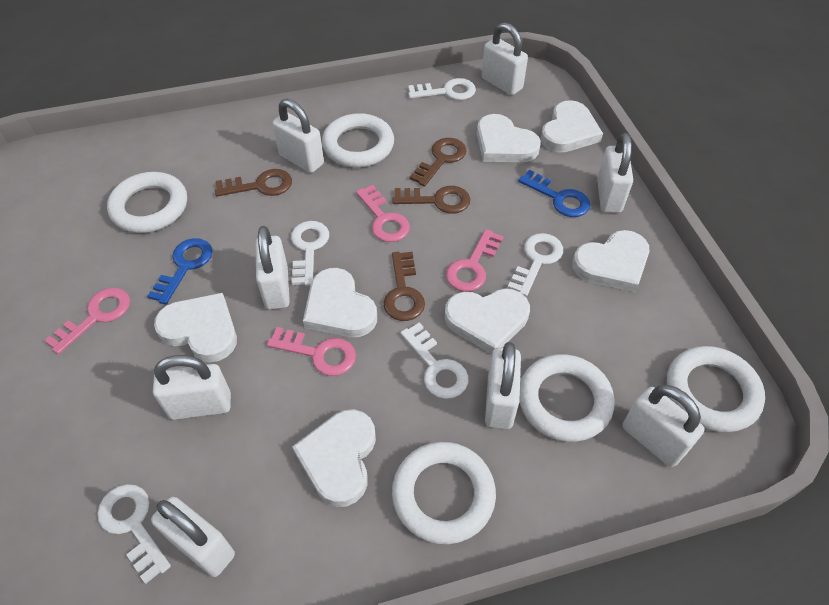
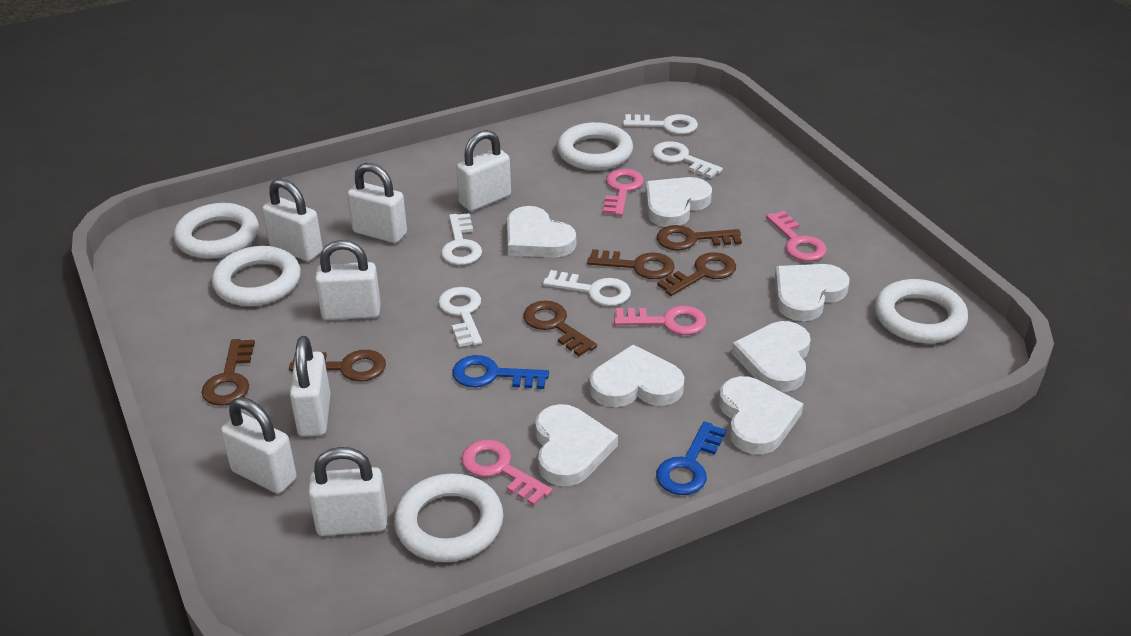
brown key: [215,169,292,197] [383,252,425,321] [393,186,470,214] [409,138,467,187] = 4 -> [201,339,255,406] [289,350,386,382] [523,301,597,356] [587,249,675,279] [657,225,742,251] [657,252,736,296] = 6
white padlock: [151,497,235,577] [153,355,231,420] [255,226,290,310] [272,99,324,173] [482,22,528,95] [485,342,521,429] [597,133,633,213] [623,385,705,467] = 8 -> [221,397,297,494] [262,178,323,261] [290,336,330,437] [308,447,387,536] [315,240,381,320] [347,163,407,243] [456,130,511,211] = 7

